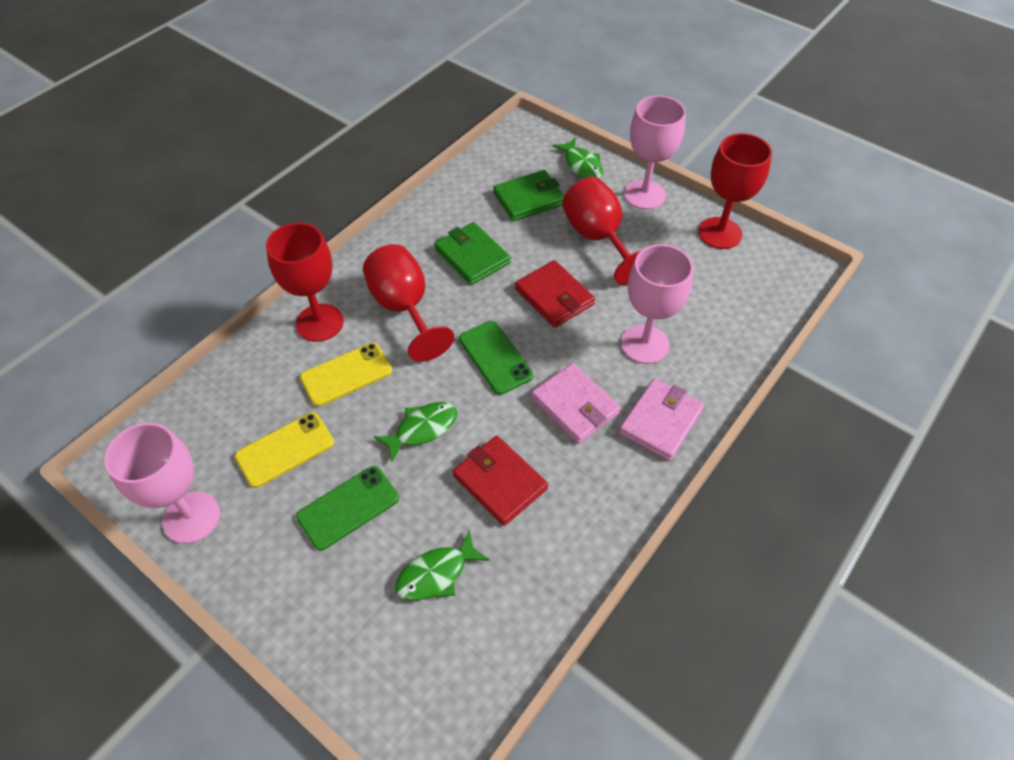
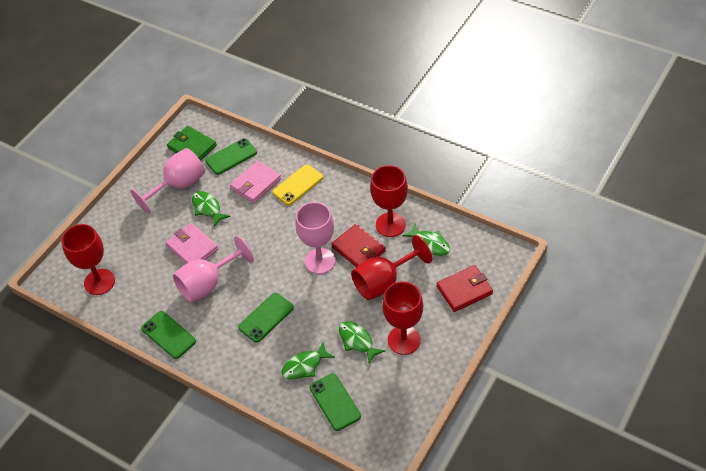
green fish: [374,402,457,462] [395,529,490,601] [553,137,603,179] = 3 -> [192,191,230,227] [281,342,335,380] [339,321,385,364] [402,223,450,256] = 4
green phone: [296,466,399,551] [459,321,533,395] = 2 -> [141,311,196,359] [205,138,257,175] [238,293,294,343] [309,373,361,431] = 4
green wallet: [435,222,510,285] [493,170,564,222] = 2 -> [167,126,217,161] = 1
yellow phone: [235,412,334,488] [300,343,392,407] = 2 -> [272,164,323,205] = 1

